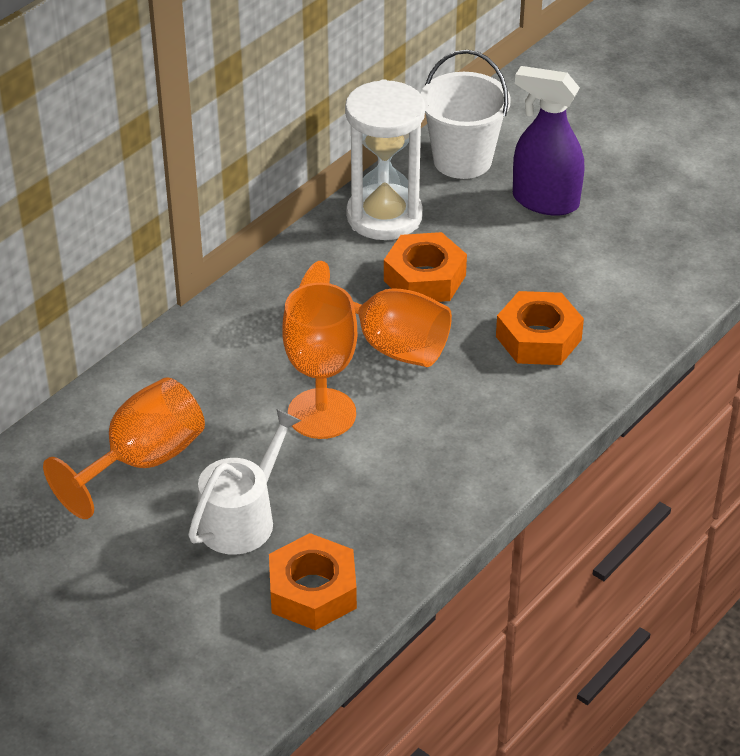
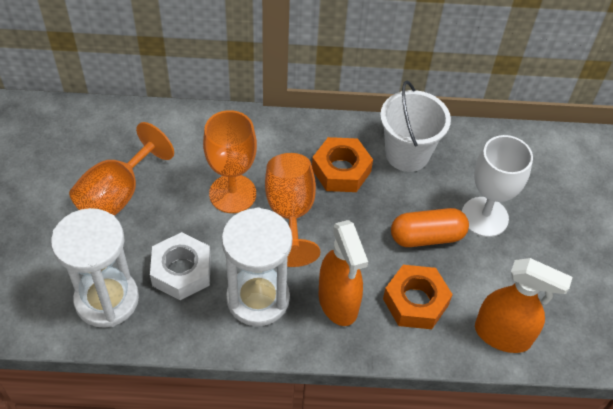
orange capsule: none = 0 -> [391,208,469,247] = 1
orange nut: [269,533,357,630] [384,232,467,302] [496,291,584,365] = 3 -> [312,137,373,192] [383,265,453,329] = 2
orange spray bottle: none = 0 -> [318,220,368,326] [475,258,573,353] = 2
purple spray bottle: [513,66,585,216] = 1 -> none = 0
white goblet: none = 0 -> [462,135,533,237] = 1
white hourglass: [345,79,425,240] = 1 -> [51,208,139,328] [222,207,292,326] = 2
white nut: none = 0 -> [150,232,211,300] = 1
white watering can: [188,409,301,555] = 1 -> none = 0

